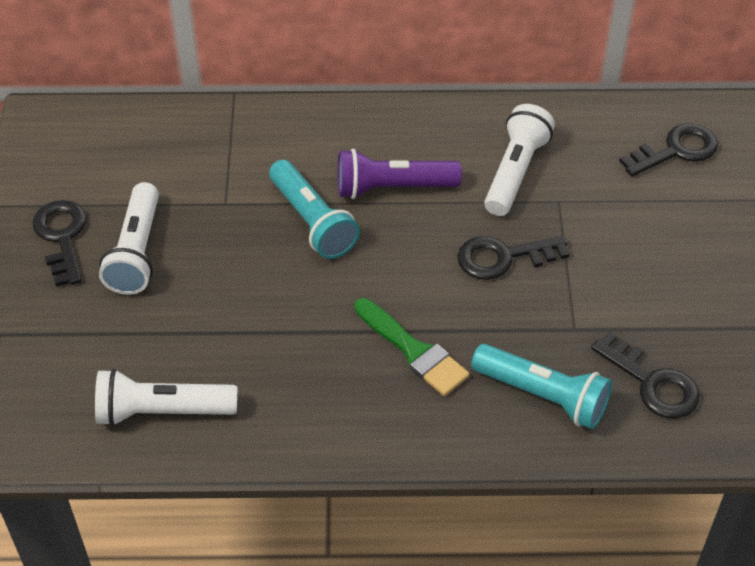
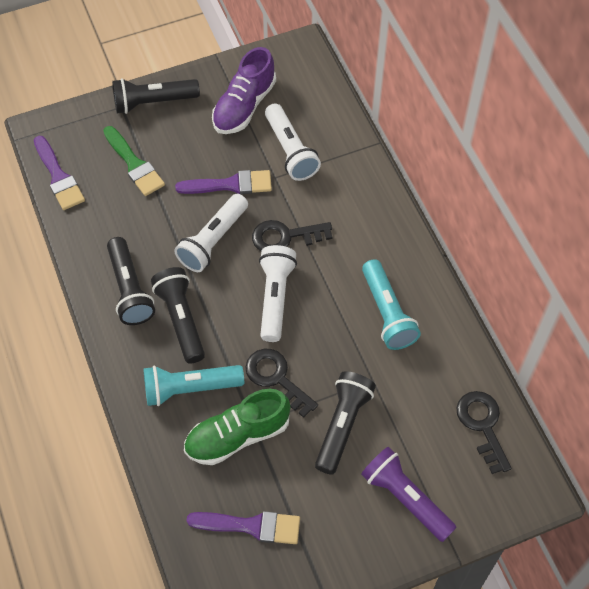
black flashlight: none = 0 -> [107,237,155,325] [112,78,200,114] [151,267,205,364] [315,371,376,475] = 4
black key: [32,200,87,286] [457,236,570,280] [591,332,700,418] [619,123,718,177] = 4 -> [245,349,318,418] [252,220,332,251] [456,391,512,474] = 3
green shoe: none = 0 -> [184,389,291,465] = 1
purple brush: none = 0 -> [34,136,85,210] [175,170,272,194] [186,511,300,544] = 3
purple shoe: none = 0 -> [212,47,276,134] = 1

